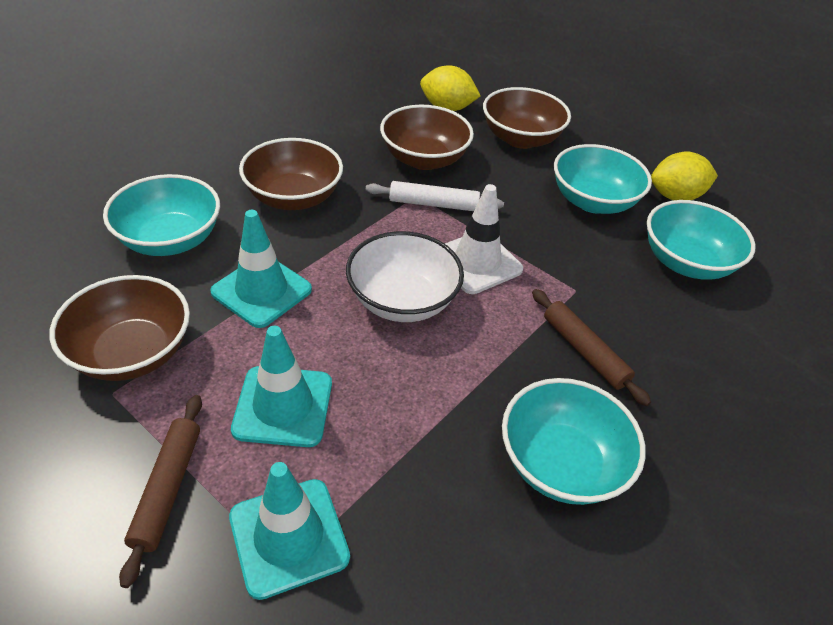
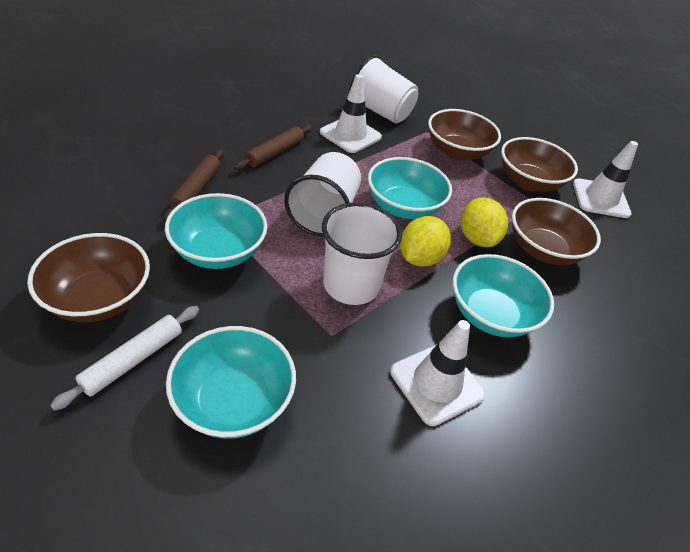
turquoise traffic cone: [210,210,312,328] [229,462,350,600] [231,326,332,447] = 3 -> none = 0
white bowl: [346,231,464,322] = 1 -> none = 0
white cup: none = 0 -> [284,152,361,237] [322,202,402,305] [349,55,418,124] = 3
white traffic cone: [445,184,523,294] = 1 -> [320,74,382,153] [390,320,486,426] [573,141,638,218] = 3

